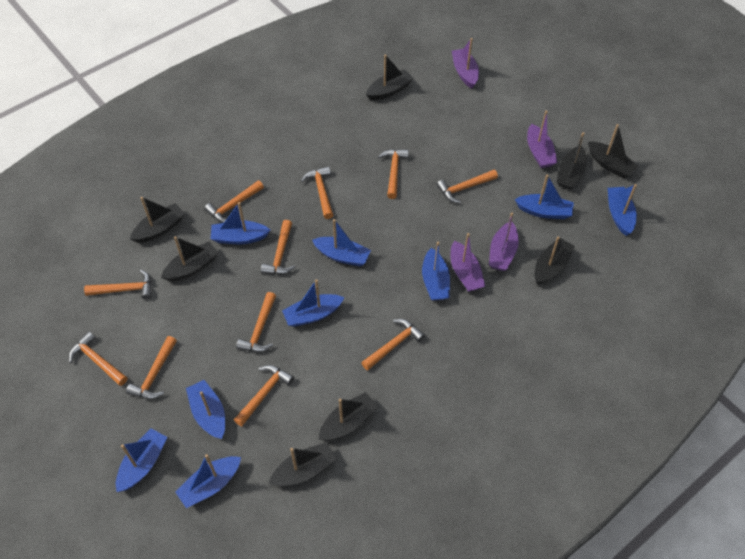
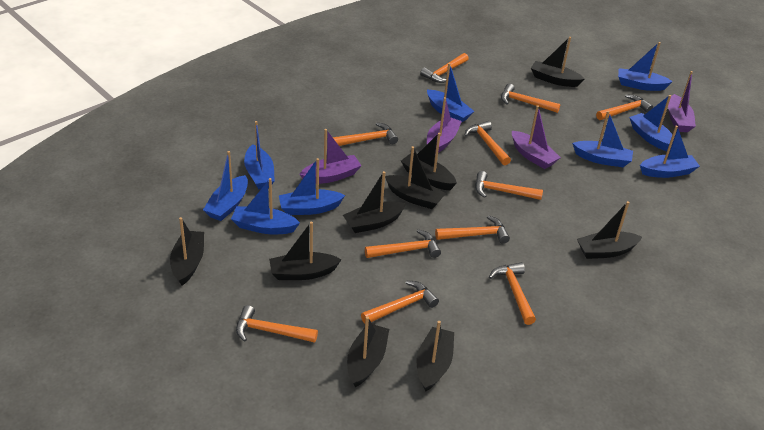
black boat: [130,197,185,243] [161,236,218,281] [268,442,336,486] [318,392,378,441] [366,55,413,100] [534,237,575,285] [557,132,587,189] [588,124,639,178] = 8 -> [170,217,204,285] [269,222,342,280] [343,171,406,233] [347,316,389,387] [385,146,446,209] [401,133,457,190] [417,321,454,392] [531,37,585,87] [577,201,642,259] = 9

